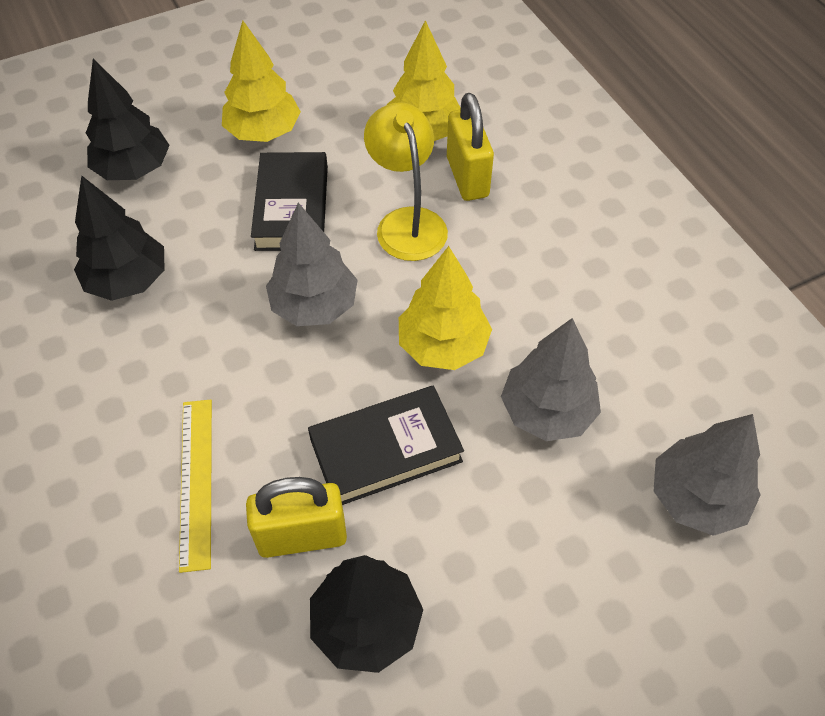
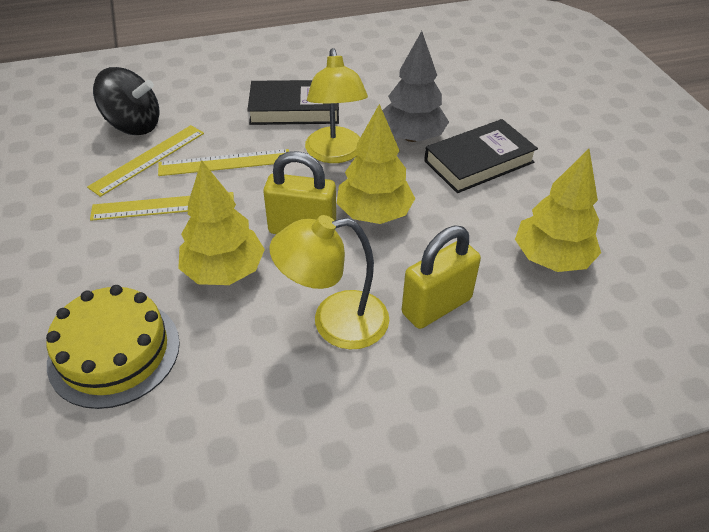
black spinning top: none = 0 -> [93,67,160,135] = 1
black tree: [74,175,165,301] [86,59,170,180] [310,555,423,673] = 3 -> none = 0
grey tree: [266,203,358,326] [501,318,601,441] [653,414,760,536] = 3 -> [382,31,449,142] = 1
yellow cake: none = 0 -> [46,285,180,409] = 1
yellow lamp: [364,102,448,261] = 1 -> [270,215,389,349] [305,48,368,163] = 2
yellow ruler: [179,399,212,573] = 1 -> [87,125,204,197] [90,192,234,221] [158,149,289,176] = 3

